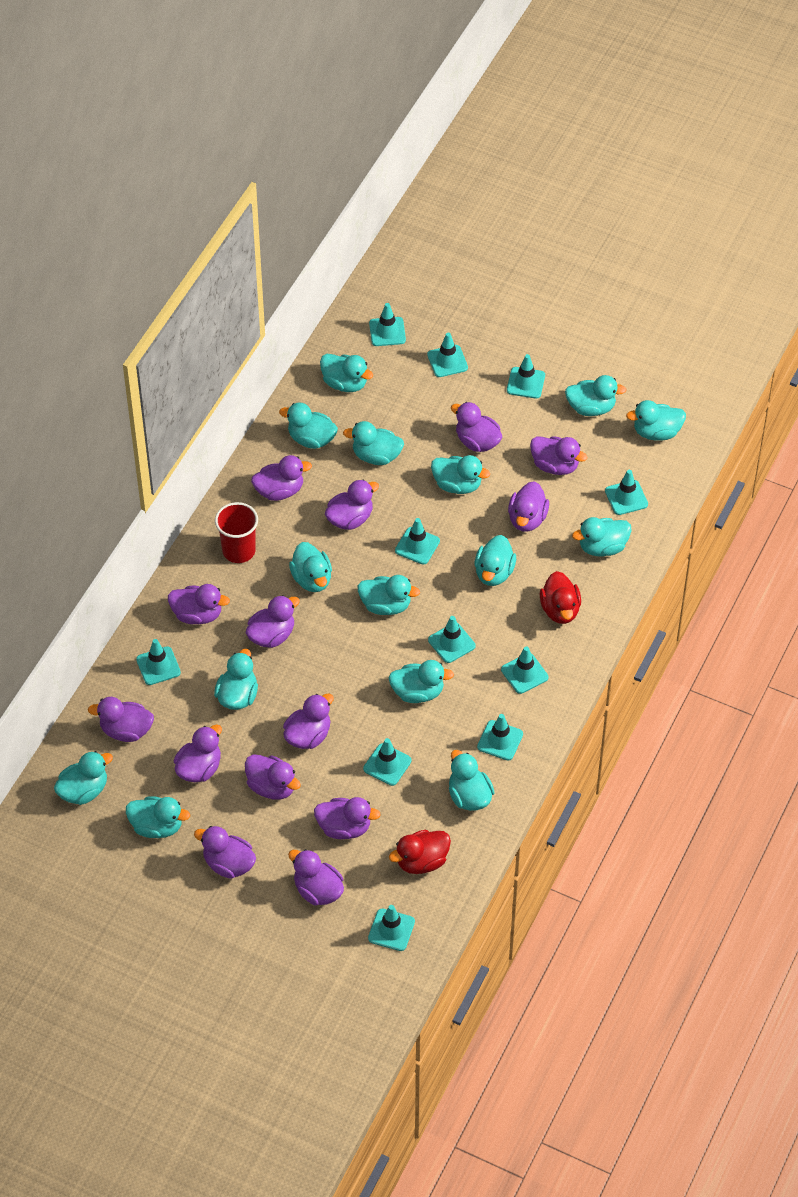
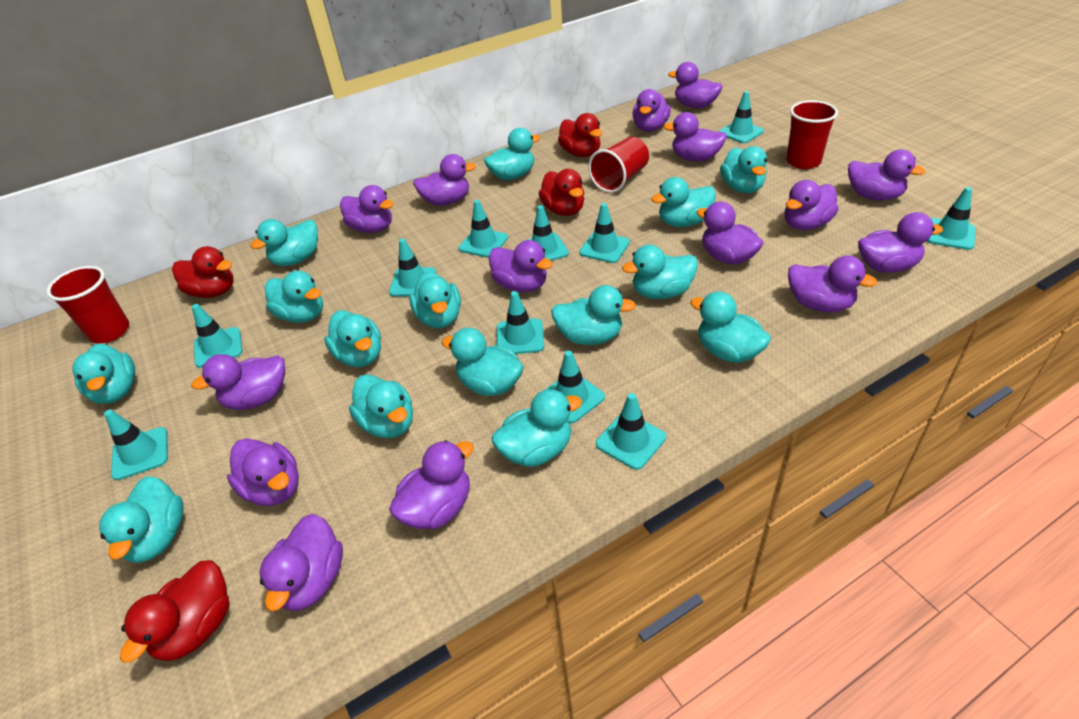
purple duck: [88,697,154,742] [168,584,230,624] [174,724,222,782] [194,826,256,879] [245,754,301,800] [246,595,300,648] [251,455,312,501] [283,694,334,749] [288,849,344,906] [314,797,381,839] [325,479,379,530] [451,402,502,452] [508,481,549,532] [530,436,587,475] = 14 -> [191,354,285,410] [227,438,299,506] [260,514,343,611] [340,185,394,233] [389,440,474,529] [413,154,476,206] [489,240,553,292] [632,89,671,132] [663,112,727,162] [668,62,723,108] [696,202,763,264] [785,180,839,230] [788,256,877,312] [848,150,925,201] [858,212,943,273] = 15
red cup: [215,502,258,563] = 1 -> [46,266,129,343] [588,137,649,193] [786,100,838,169] = 3
red duck: [389,830,451,874] [540,571,581,624] = 2 -> [120,560,230,663] [172,246,234,298] [539,169,584,216] [558,113,602,157] = 4

